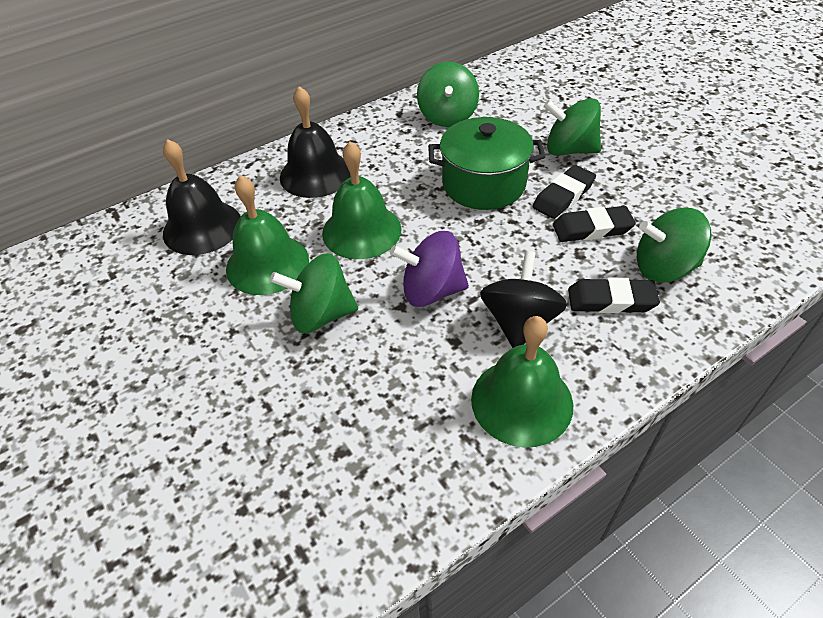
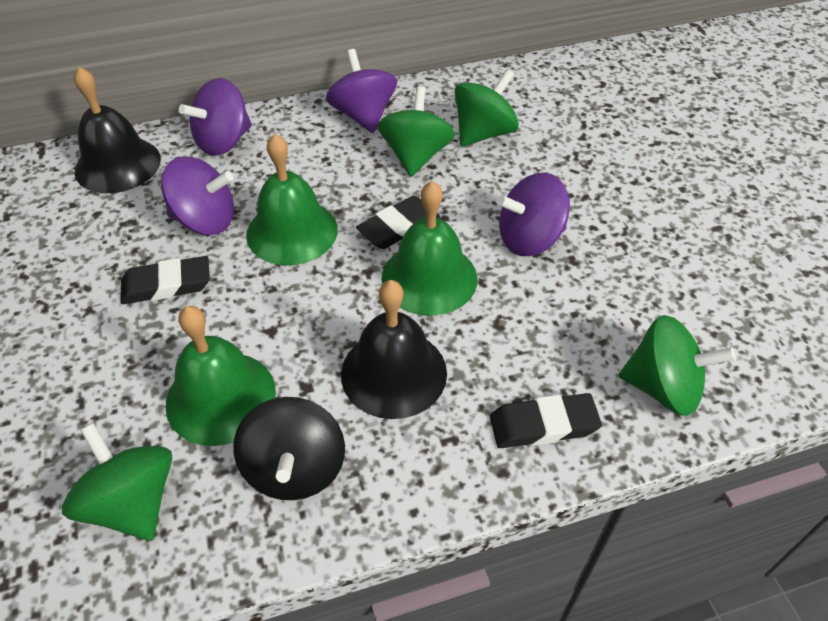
green pot: [428,117,546,210] = 1 -> none = 0
purple spinning top: [390,231,469,307] = 1 -> [161,157,234,235] [179,78,252,156] [326,49,397,133] [497,173,570,256] = 4

